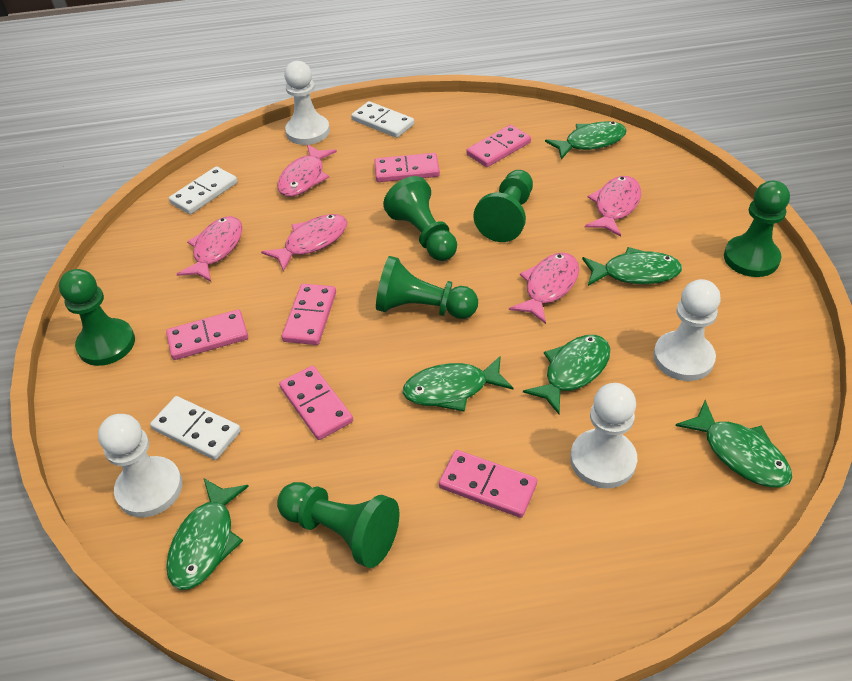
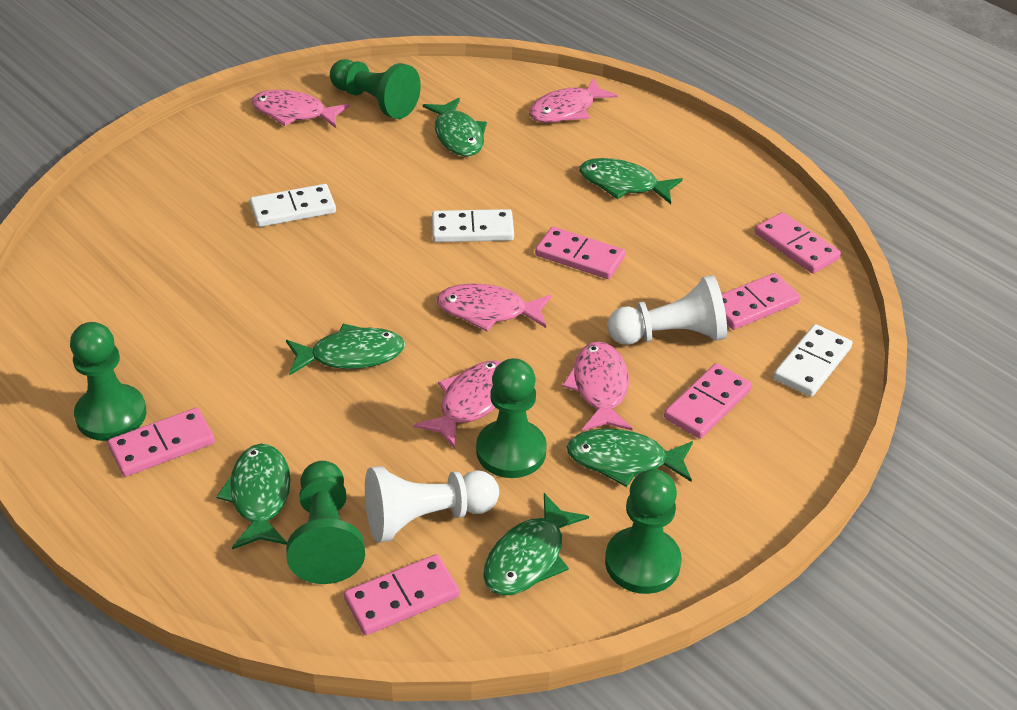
green pawn: [59,269,135,366] [277,482,399,568] [376,256,478,319] [383,176,457,261] [473,170,533,242] [724,180,790,277] = 6 -> [70,322,146,441] [286,461,365,584] [330,59,421,119] [476,358,547,478] [605,469,682,594] = 5
white pawn: [98,414,182,517] [284,61,330,145] [570,383,637,489] [653,279,721,381] = 4 -> [365,466,499,543] [608,275,727,345] = 2

